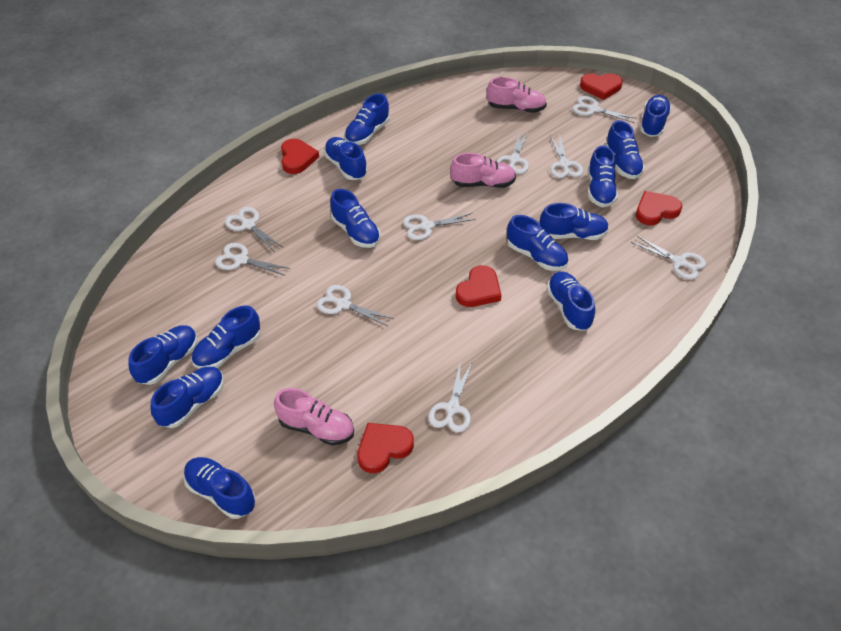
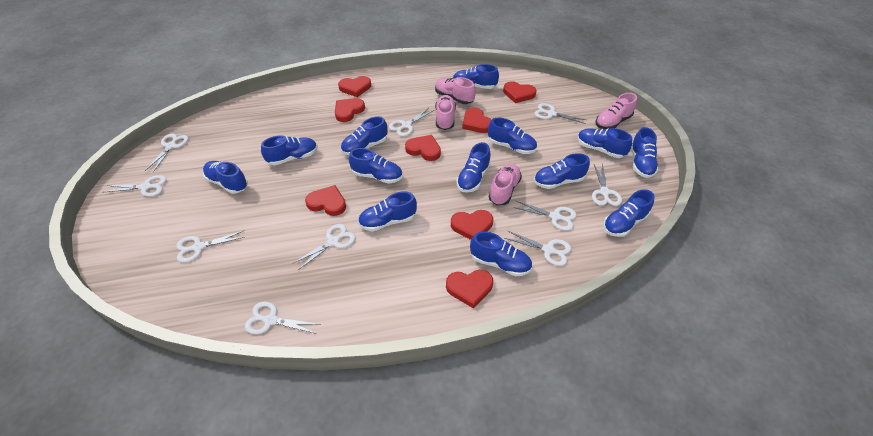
pink shoe: [274,388,354,445] [450,153,516,188] [487,77,547,113] = 3 -> [435,77,476,104] [435,95,456,130] [489,163,522,205] [595,93,637,129] = 4
red heart: [281,139,319,174] [357,423,414,473] [456,265,502,307] [580,73,623,100] [636,191,682,226] = 5 -> [305,185,346,216] [335,98,365,122] [338,76,371,97] [405,135,441,161] [446,270,493,309] [451,210,493,240] [462,107,492,133] [503,81,536,103] = 8
white scissors: [215,243,290,275] [225,207,284,251] [317,285,394,326] [403,213,476,240] [428,363,472,433] [497,133,529,174] [550,134,583,178] [572,96,637,123] [631,235,706,280] = 9 -> [102,175,167,197] [145,133,188,172] [177,231,245,262] [245,302,320,334] [292,224,356,270] [389,108,434,136] [505,231,571,266] [513,200,576,231] [535,103,586,124] [592,164,622,206] = 10

